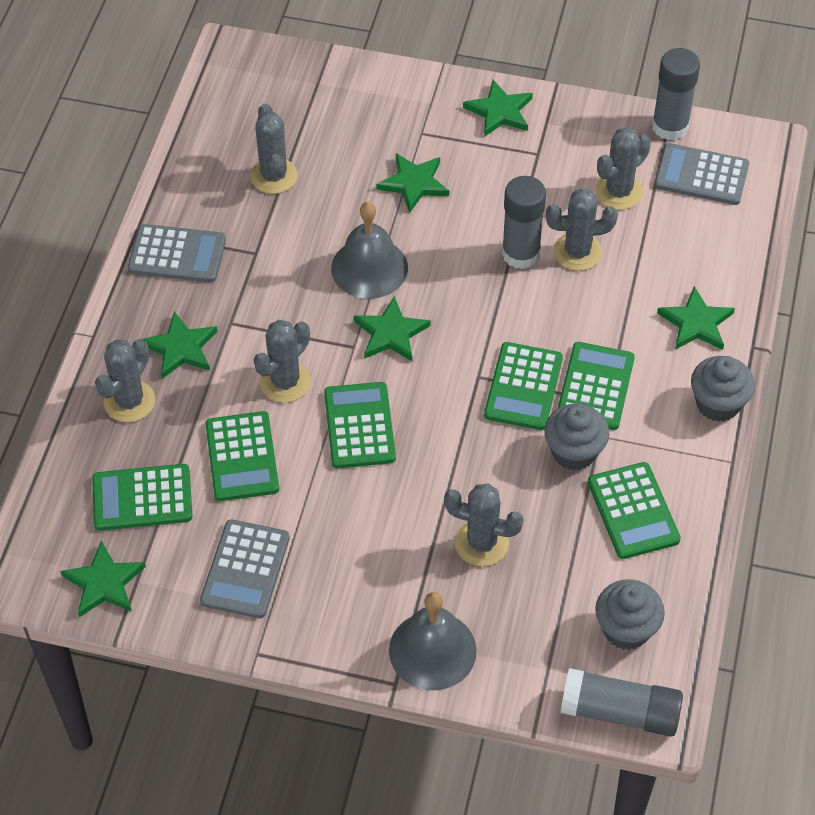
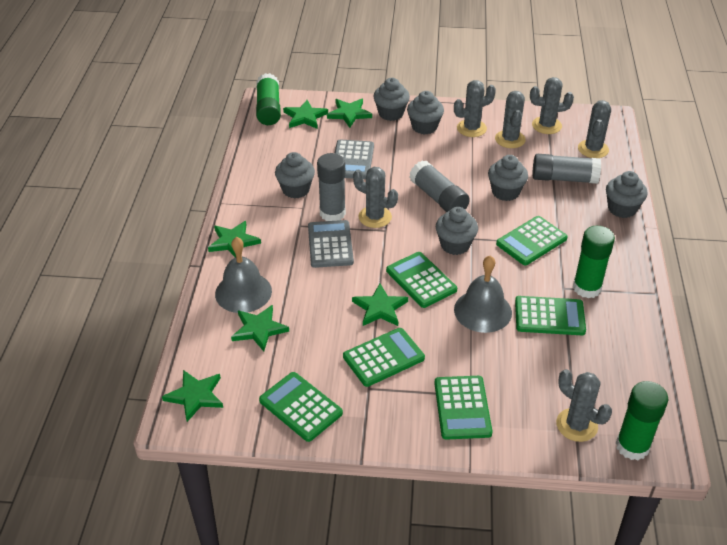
green glue stick: none = 0 -> [256,73,281,125] [573,226,615,298] [616,381,668,460] = 3
grey calculator: [128,224,226,282] [200,519,290,618] [654,143,749,205] = 3 -> [308,220,354,268] [335,139,374,179] = 2
grey cupcake: [544,404,609,470] [595,579,665,650] [691,356,755,422] = 3 -> [275,152,315,199] [373,78,410,121] [407,91,444,135] [436,207,478,255] [488,155,528,201] [606,171,648,218] = 6

